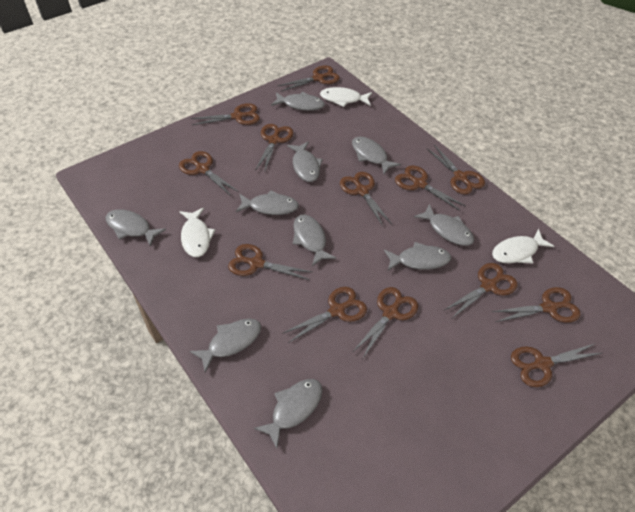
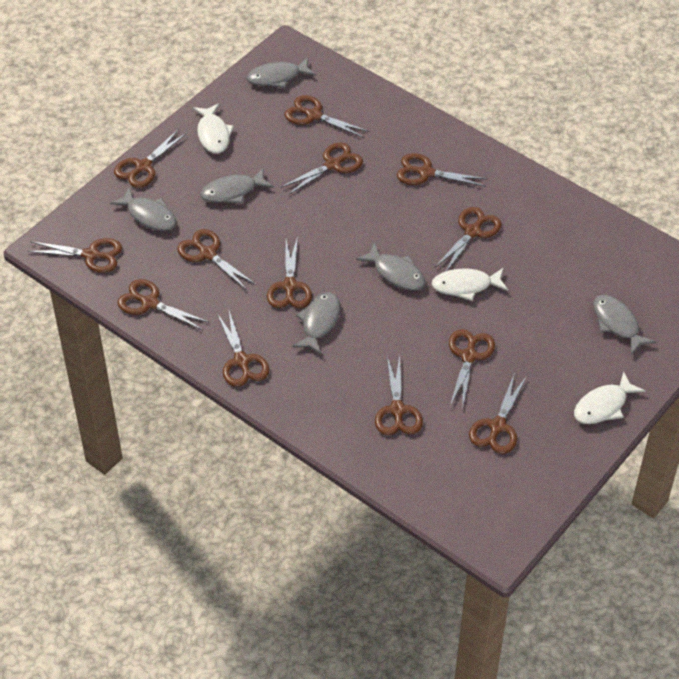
grey fish: [106,209,166,246] [190,319,261,372] [236,190,299,215] [254,379,322,448] [271,92,325,111] [287,142,323,182] [293,215,336,266] [352,137,401,174] [384,242,451,270] [414,204,474,246] = 10 -> [110,188,176,231] [200,168,273,204] [247,58,316,88] [293,292,340,354] [356,243,425,290] [593,295,656,355] = 6

